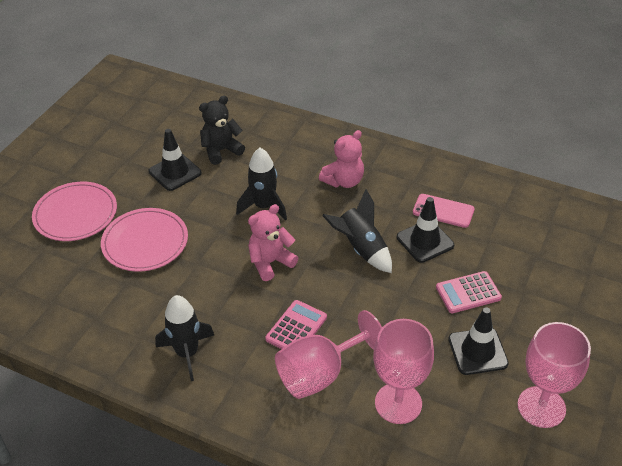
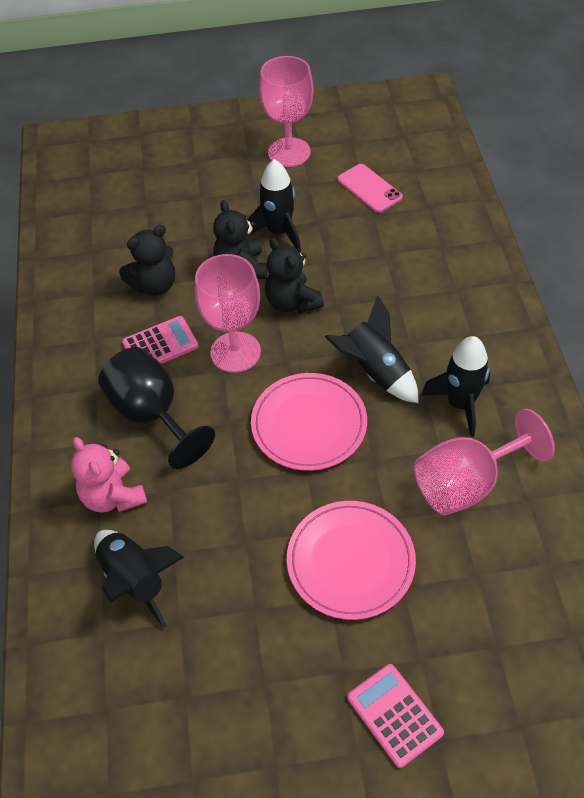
black goblet: none = 0 -> [98,347,215,469] = 1
black rocket: [155,295,214,381] [236,148,287,221] [322,189,392,273] = 3 -> [94,530,184,628] [247,159,301,252] [325,296,418,403] [421,336,490,437] = 4
black teddy bear: [199,96,245,165] = 1 -> [119,225,175,295] [213,200,267,279] [265,238,324,314] = 3
black traffic cone: [149,129,202,191] [397,197,454,263] [448,307,509,375] = 3 -> none = 0
pink teddy bear: [248,204,298,281] [319,130,364,188] = 2 -> [71,437,147,513] = 1

